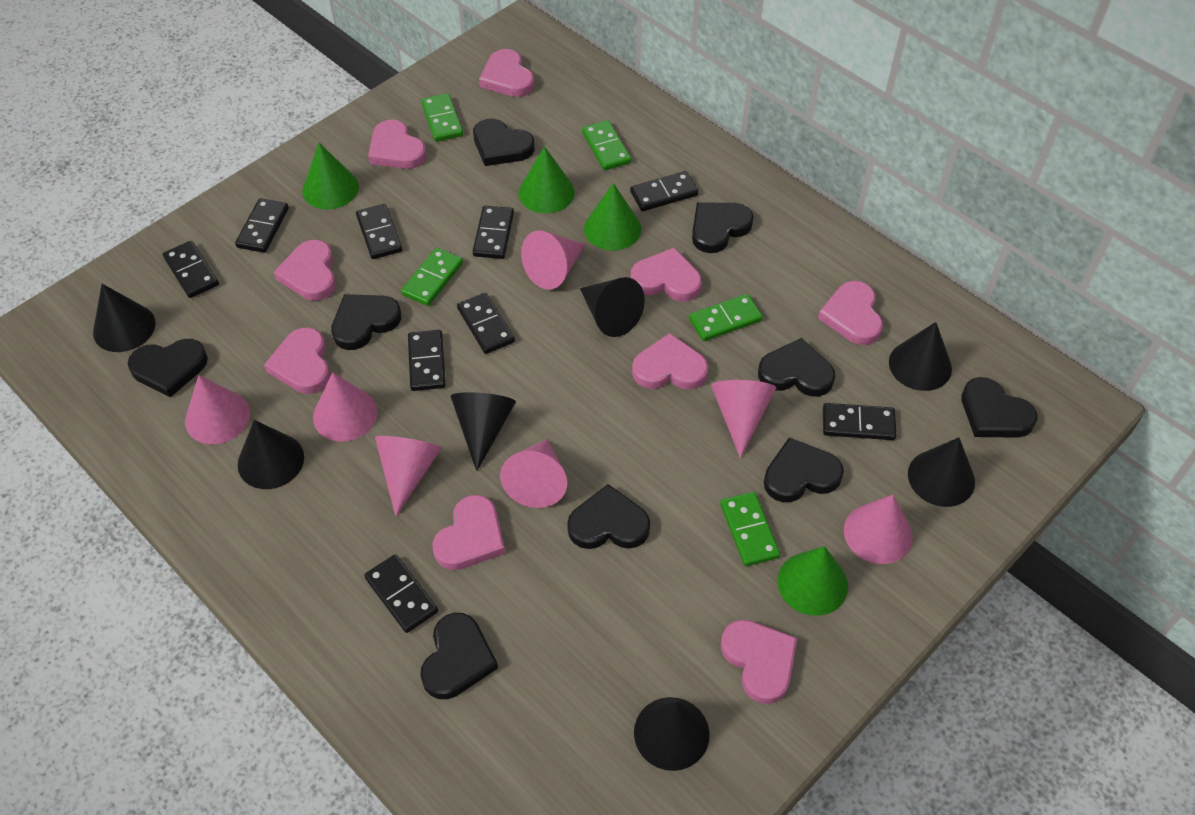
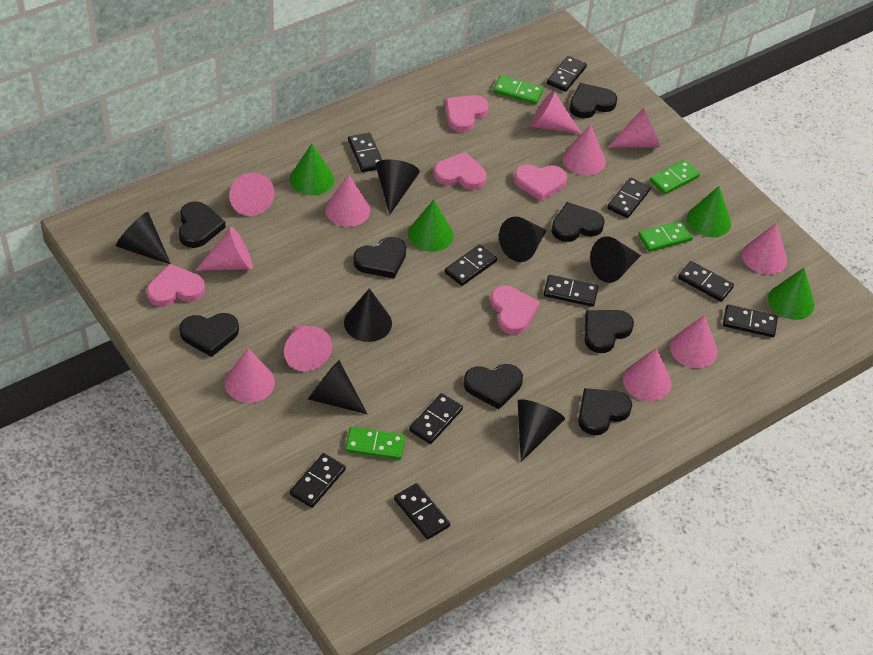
black domino: [163,241,219,298] [235,198,289,253] [356,204,402,259] [364,554,438,633] [408,330,446,391] [457,293,515,354] [473,206,514,259] [630,171,699,211] [823,403,896,440] = 9 -> [290,453,346,508] [348,133,382,172] [394,483,450,540] [409,393,463,444] [444,244,497,286] [544,275,598,307] [547,56,587,92] [607,178,651,218] [678,261,734,302] [723,305,778,337] = 10
black heart: [128,339,208,397] [331,294,401,350] [420,613,498,699] [473,118,535,166] [567,484,650,549] [692,202,754,253] [758,338,835,397] [764,438,844,502] [961,377,1038,438] = 9 -> [179,201,226,248] [179,313,239,357] [353,237,406,279] [464,364,523,409] [551,202,605,242] [569,83,617,118] [578,388,632,435] [585,310,634,353] = 8
green domino: [401,248,463,306] [421,93,463,142] [582,120,631,170] [689,294,763,341] [720,492,780,566] = 5 -> [345,427,405,460] [493,75,543,104] [638,220,693,252] [649,160,700,195] = 4
pink cone: [185,375,250,444] [313,372,378,441] [375,436,442,517] [500,439,567,508] [521,230,586,290] [711,380,776,458] [844,495,913,564] = 7 -> [195,227,253,271] [225,348,275,403] [229,173,275,216] [284,325,332,371] [325,174,370,227] [531,90,582,134] [563,125,606,175] [607,108,660,148] [623,348,671,401] [670,315,718,368] [742,223,787,275] = 11
pink heart: [264,327,330,394] [274,240,336,301] [368,120,426,169] [432,495,505,570] [479,49,534,97] [631,247,702,301] [632,333,709,390] [721,620,797,704] [818,281,883,345] = 9 -> [147,264,205,307] [434,152,487,190] [445,95,489,132] [490,286,540,335] [514,164,567,202] = 5

